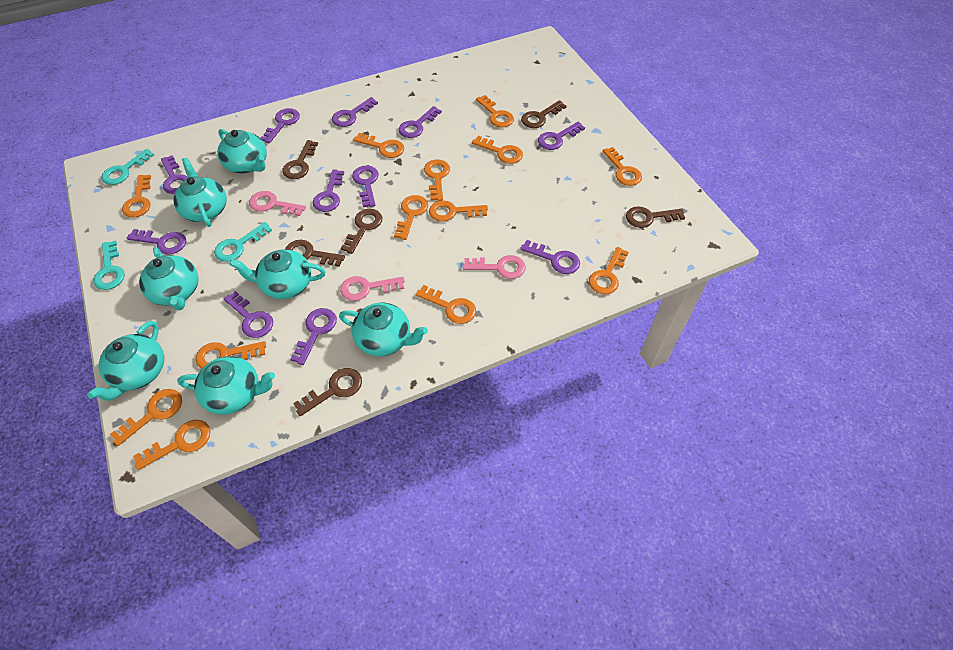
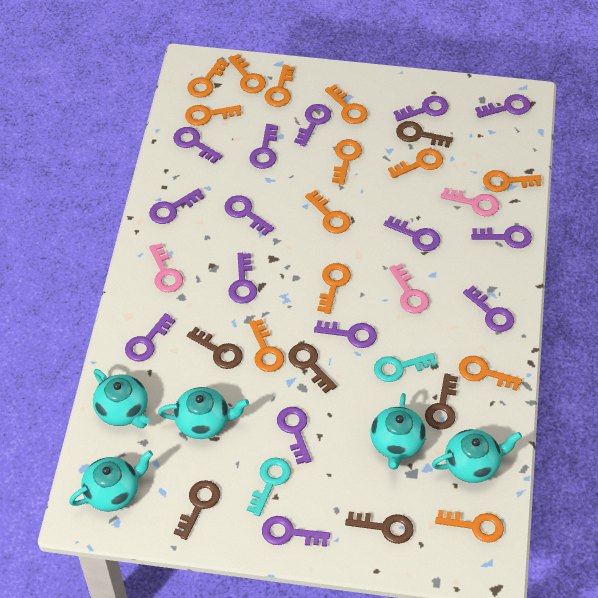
purple key: [127,229,186,255] [161,155,188,194] [224,291,273,338] [260,108,300,144] [290,308,337,365] [312,169,344,212] [332,97,378,127] [352,166,379,207] [399,106,442,138] [520,240,580,274] [538,122,585,150] = 11 -> [125,313,175,361] [149,189,204,224] [173,127,222,164] [224,195,274,236] [229,253,257,304] [249,124,278,169] [262,516,330,547] [277,407,311,464] [294,104,331,147] [314,320,377,348] [384,216,440,251] [394,96,448,121] [463,286,514,332] [471,225,532,248] [475,94,531,118] = 15
turquoise key: [93,241,125,290] [101,149,154,185] [214,222,272,262] = 3 -> [247,458,291,516] [374,353,437,382] = 2
turquoise teapot: [87,321,164,401] [139,247,199,310] [173,158,227,227] [177,356,275,415] [217,129,267,173] [229,249,326,299] [339,303,428,356] = 7 -> [69,450,153,511] [93,369,150,428] [158,387,249,439] [370,393,426,470] [432,429,522,483] = 5

